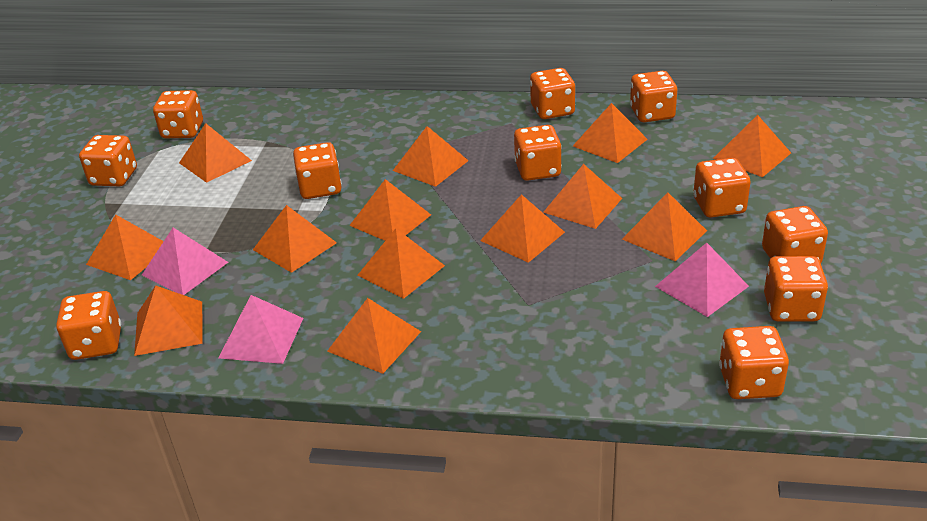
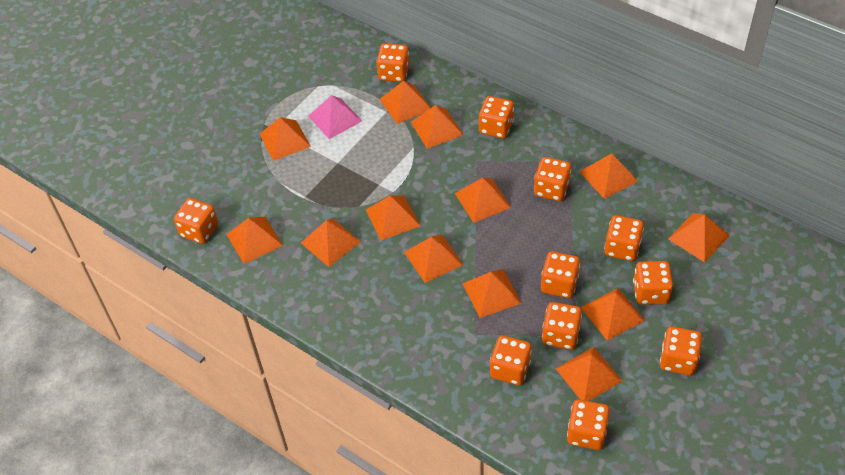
pink pyramid: [142,228,228,295] [218,295,303,364] [655,243,749,317] = 3 -> [309,95,362,139] = 1

